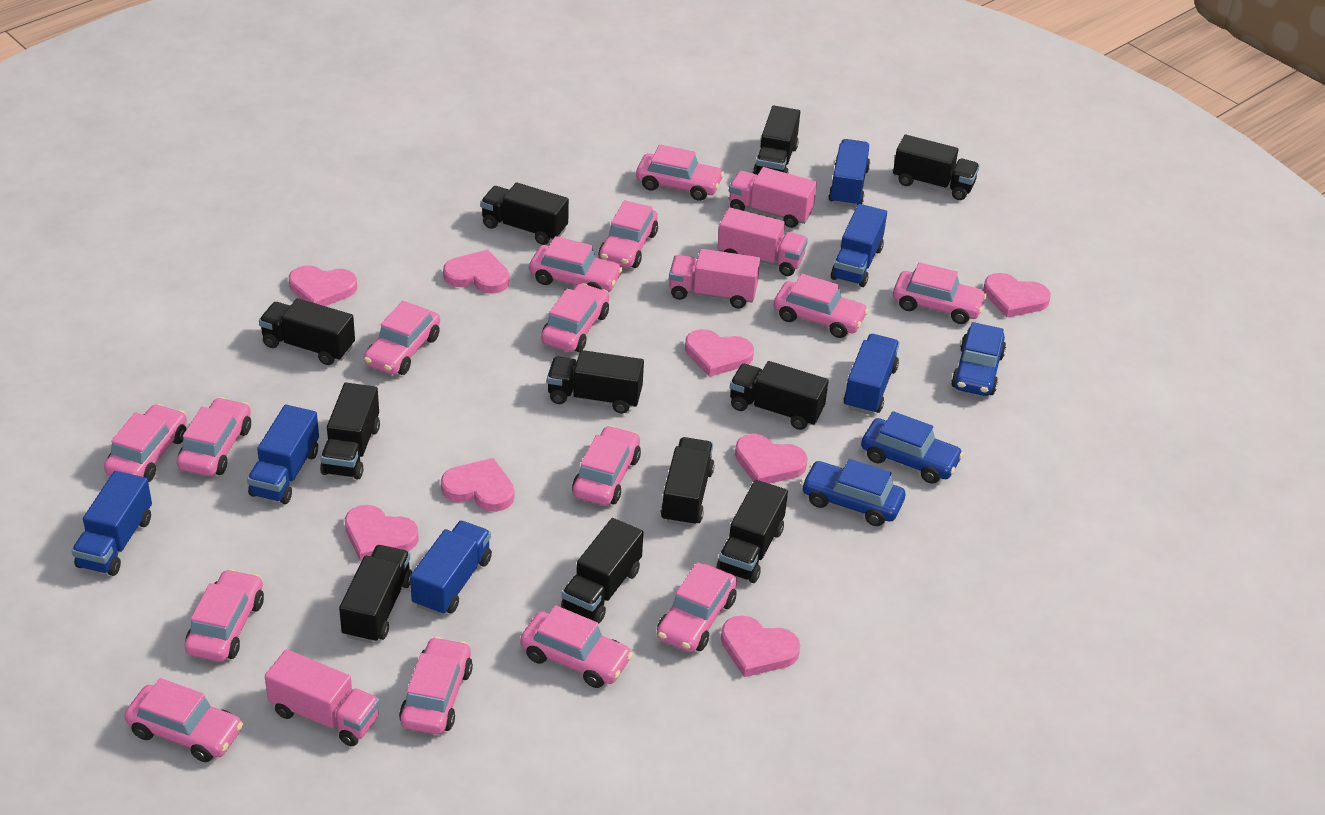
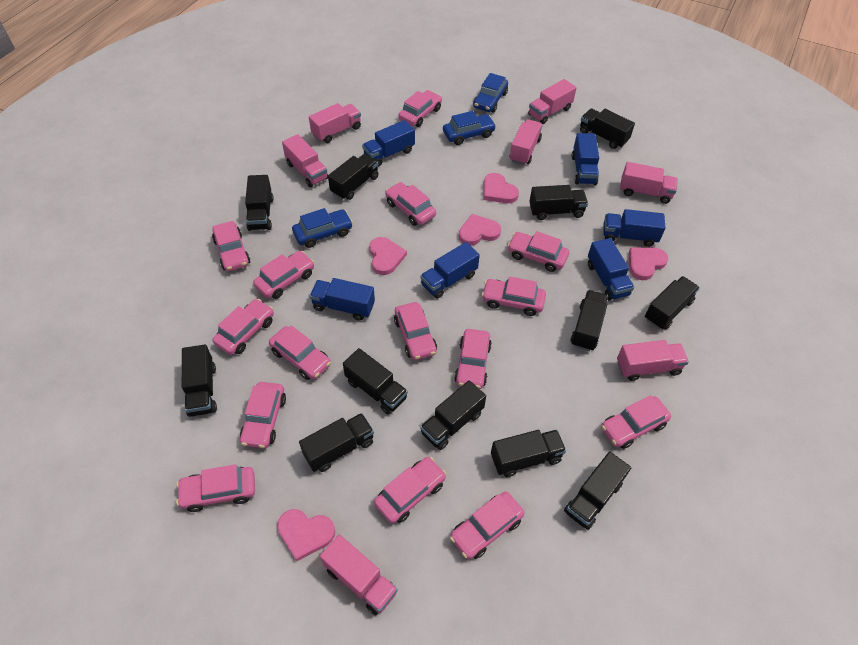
black truck: [259,298,355,365] [320,383,380,479] [339,545,412,643] [481,182,569,245] [547,350,644,413] [561,518,643,624] [661,437,715,527] [717,480,788,583] [730,361,829,430] [753,106,800,175] [893,135,980,200] = 11 -> [182,345,217,417] [245,175,274,231] [299,413,374,472] [328,154,379,200] [343,348,408,415] [420,380,486,450] [491,430,566,477] [529,185,588,220] [564,452,631,530] [570,290,608,351] [580,109,635,149] [645,276,700,330] = 12
pink heart: [289,265,357,306] [345,505,419,561] [441,458,514,512] [443,249,509,294] [685,329,754,377] [721,616,800,677] [735,434,808,484] [983,273,1051,317] = 8 -> [277,509,335,561] [369,237,407,275] [459,214,501,246] [484,173,519,203] [629,247,668,280] = 5
pink truck: [265,649,380,746] [669,249,760,308] [718,207,808,276] [729,167,817,228] = 4 -> [282,134,328,187] [309,103,361,143] [320,535,398,615] [509,119,543,165] [528,79,577,124] [617,340,689,381] [620,162,678,204] = 7

